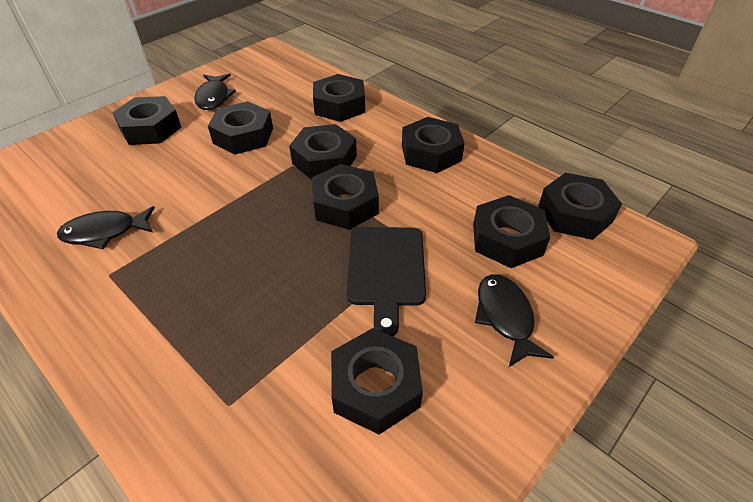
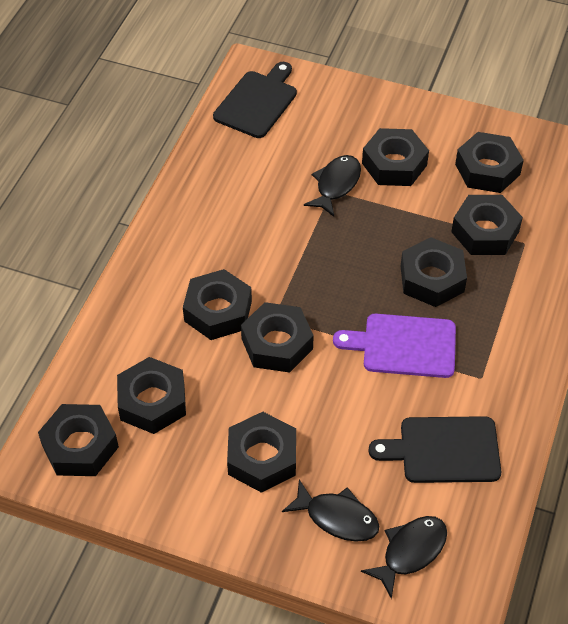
black cutting board: [347,227,426,336] = 1 -> [213,62,297,138] [368,416,501,483] = 2
purple cutting board: none = 0 -> [333,314,456,378] = 1

